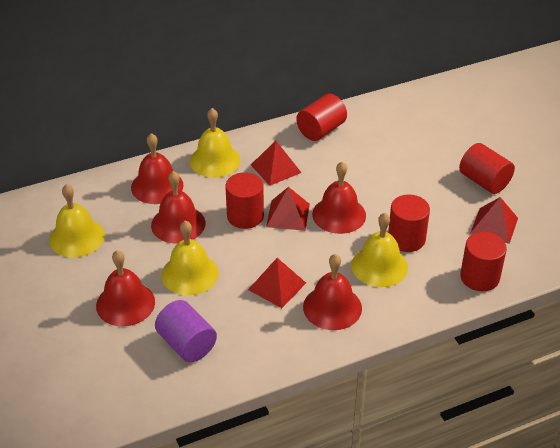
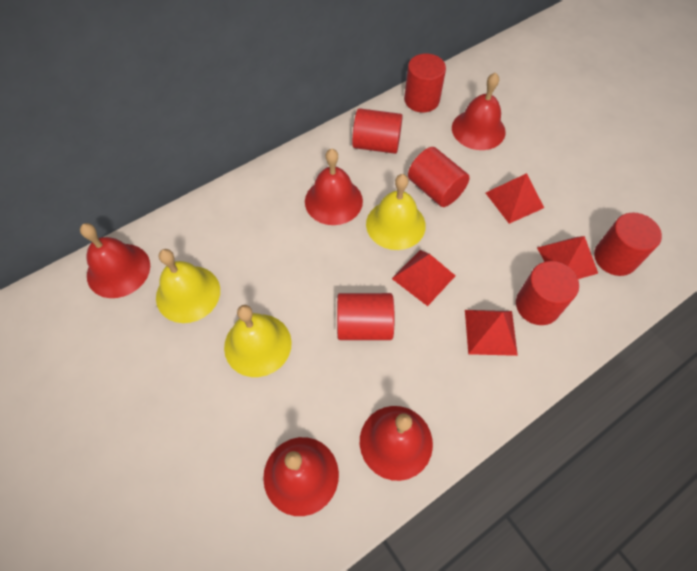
purple cylinder: [155,300,217,362] = 1 -> none = 0
red cylinder: [225,172,264,229] [296,94,347,141] [388,194,430,252] [459,143,515,194] [460,232,507,291] = 5 -> [337,293,394,340] [352,108,403,154] [404,53,446,113] [408,147,470,207] [516,261,579,325] [594,212,662,276] = 6
yellow bell: [49,184,105,257] [161,220,219,295] [190,108,241,178] [351,213,408,287] = 4 -> [156,249,220,323] [224,305,292,377] [366,174,426,250] = 3

